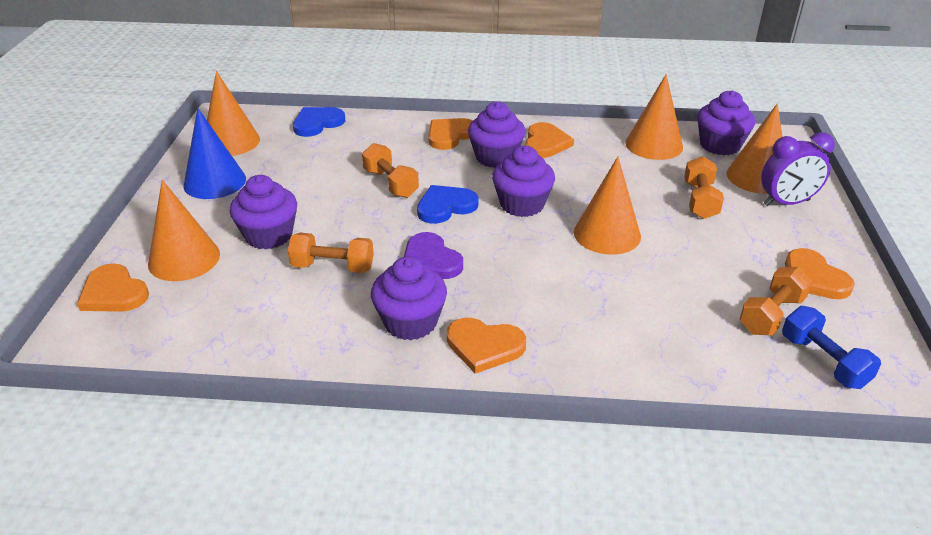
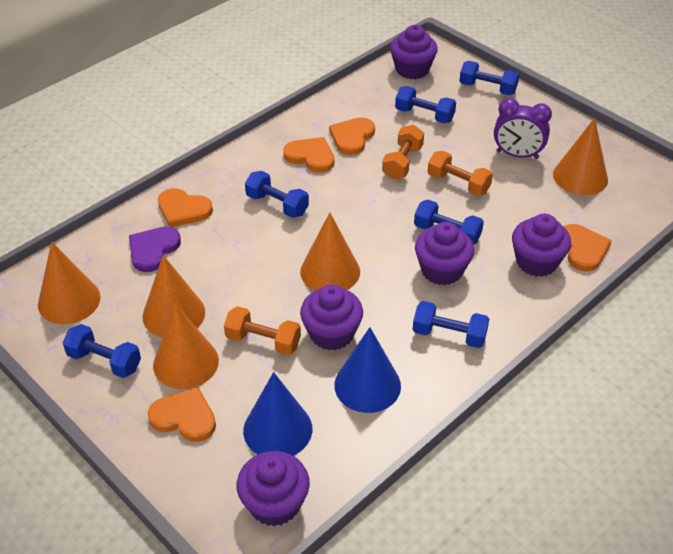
blue cone: [183,108,246,199] = 1 -> [243,372,313,456] [334,327,401,413] = 2
blue dumbbell: [782,306,881,389] = 1 -> [63,324,141,378] [245,171,309,218] [395,86,456,123] [413,301,489,348] [414,200,484,245] [459,61,519,95] = 6
blue heart: [293,107,345,137] [417,185,479,224] = 2 -> none = 0
orange dumbbell: [288,233,374,273] [362,143,419,198] [684,156,724,219] [740,267,812,335] = 4 -> [224,306,301,355] [382,125,424,179] [428,151,493,196] = 3

